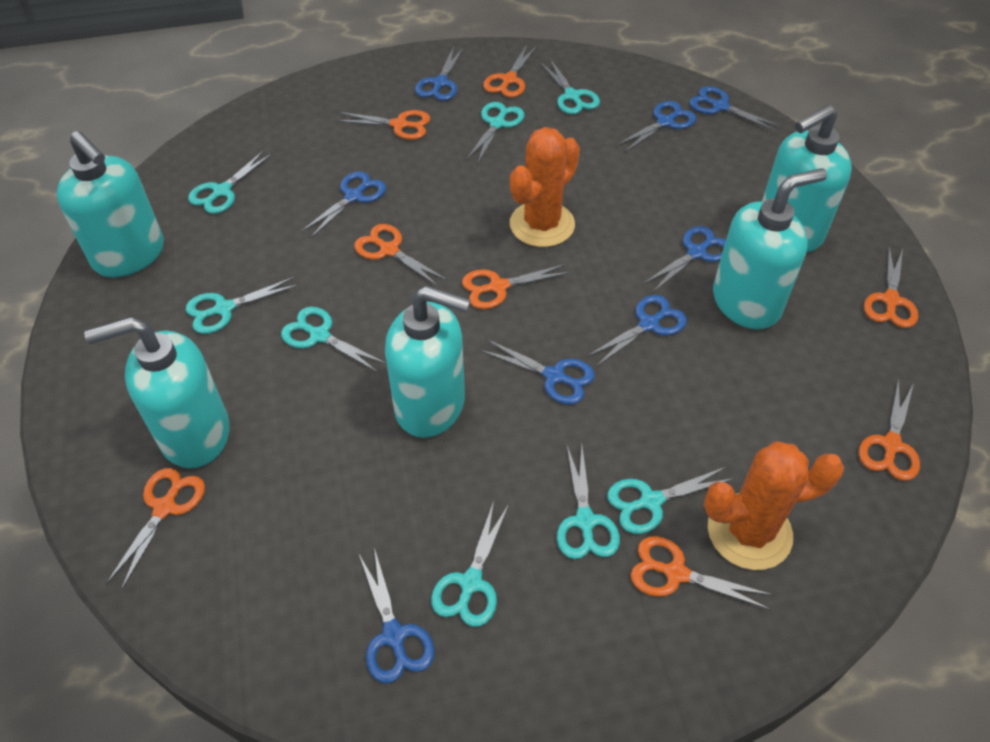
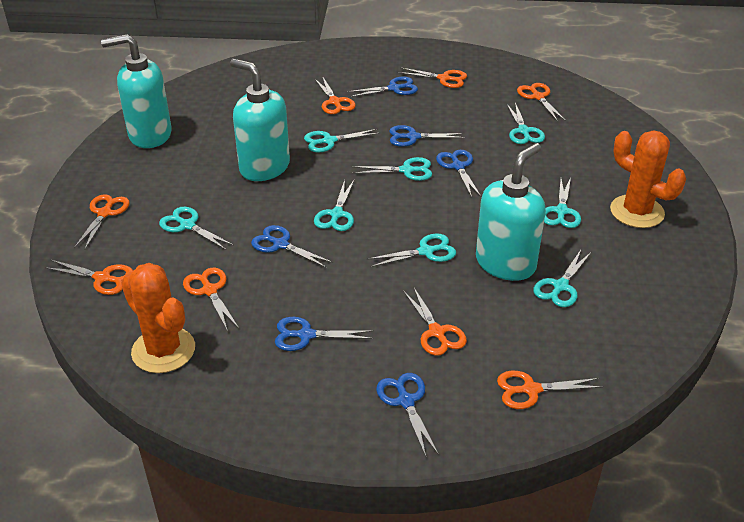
blue scissors: [301,171,386,238] [359,548,435,683] [415,47,464,101] [480,339,595,404] [587,295,687,367] [617,101,696,152] [643,226,726,292] [689,86,781,131] = 8 -> [251,225,333,268] [275,317,374,351] [347,76,418,97] [376,373,439,457] [389,125,466,147] [436,150,481,197] = 6
turquoise soap dispenser: [56,131,164,278] [84,317,229,468] [385,286,471,438] [713,168,827,329] [762,105,852,252] = 5 -> [101,34,172,148] [230,59,290,181] [476,143,546,281] = 3

